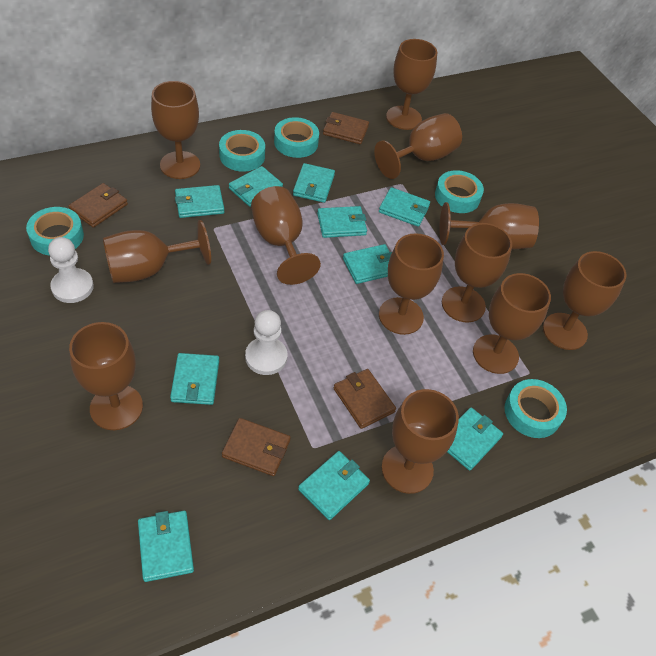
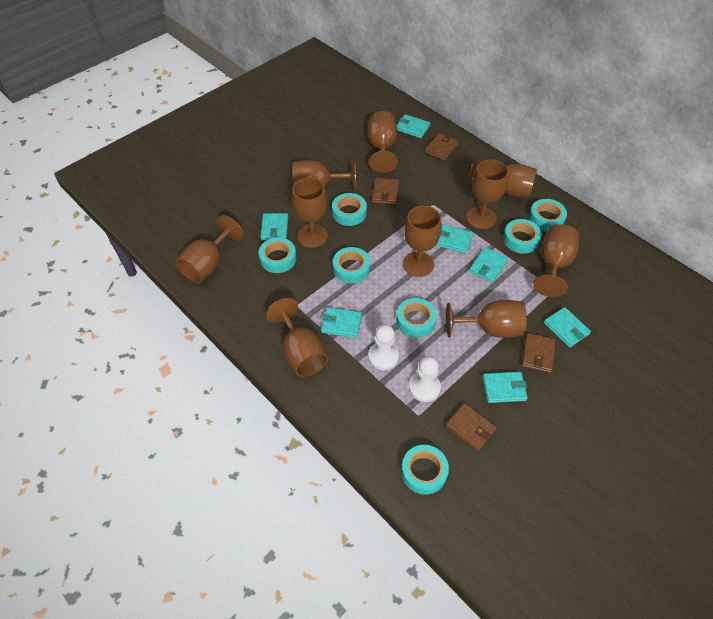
brown goblet: [69,322,143,430] [103,220,211,283] [151,81,200,179] [251,186,321,285] [374,113,462,179] [379,233,444,335] [382,389,459,494] [386,39,437,130] [439,202,539,250] [442,223,512,322] [473,273,551,374] [543,251,626,350] = 12 -> [176,215,244,283] [266,298,328,377] [292,160,356,190] [292,177,328,248] [368,111,397,173] [403,206,442,277] [446,300,527,338] [466,159,509,229] [468,157,537,198] [533,224,579,297] = 10
turquoise tape: [26,207,84,256] [219,130,265,172] [274,117,319,158] [435,170,484,213] [504,379,567,438] = 5 -> [259,237,296,273] [332,193,367,226] [333,247,370,283] [396,298,437,338] [401,445,449,495] [503,219,542,254] [529,199,567,232] = 7
turquoise wallet: [138,511,194,582] [170,353,219,405] [175,185,224,218] [229,166,283,207] [293,163,335,203] [298,451,370,520] [317,206,367,238] [343,244,392,284] [379,187,430,227] [447,407,503,471] = 10 -> [261,213,288,241] [321,307,362,338] [397,114,430,138] [436,224,473,253] [469,247,508,283] [483,372,528,403] [544,307,591,348] = 7

